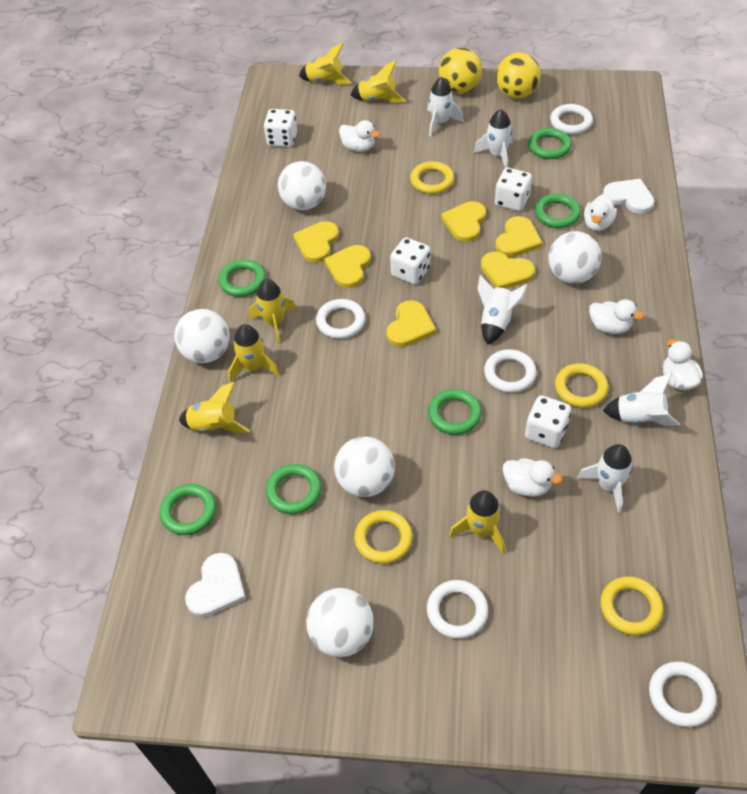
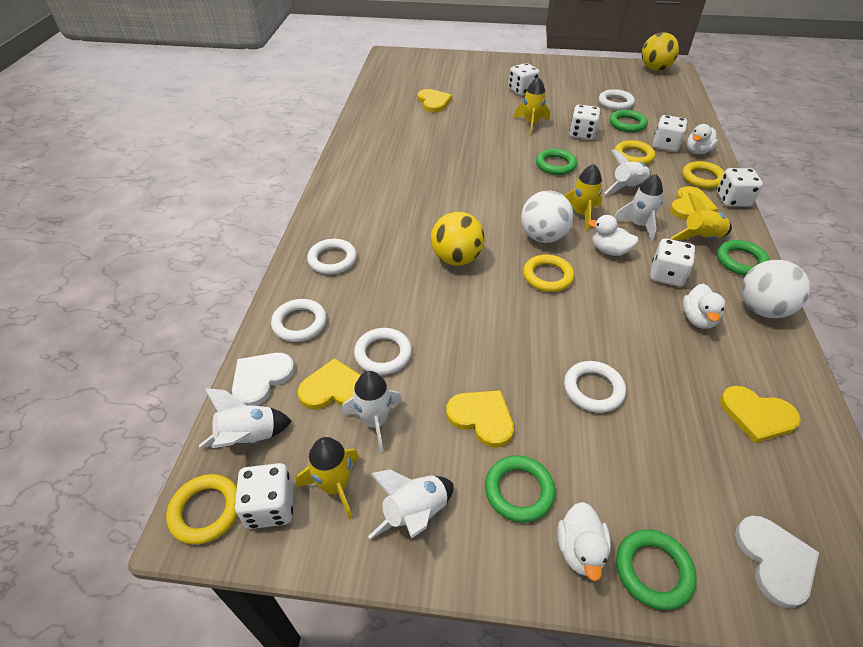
green ring: [160,484,216,535] [218,259,266,297] [265,464,322,514] [428,389,482,435] [528,128,572,159] [535,194,581,228] = 6 -> [485,455,555,523] [536,149,577,175] [610,110,648,132] [616,529,697,610] [717,240,770,276] = 5
white ball: [174,309,230,363] [278,161,326,210] [306,588,374,657] [334,436,395,497] [548,231,602,284] = 5 -> [521,191,574,243] [741,260,810,318] = 2
white dice: [264,109,297,147] [390,237,430,284] [495,168,532,211] [525,395,571,448] = 4 -> [235,463,294,529] [508,63,540,96] [569,105,600,140] [650,238,695,287] [653,115,687,152] [717,168,763,207] = 6
white duck: [339,120,380,152] [503,458,562,497] [584,194,617,231] [589,299,644,334] [663,339,703,390] = 5 -> [557,502,611,581] [588,215,639,256] [683,284,725,329] [687,124,718,154] = 4
yellow heart: [293,221,339,263] [324,245,371,288] [386,300,436,347] [441,201,486,242] [481,252,535,289] [495,216,543,257] = 6 -> [297,358,361,410] [418,89,452,112] [446,390,514,448] [670,186,718,220] [720,386,801,443] = 5
yellow rocket: [179,382,250,433] [228,324,279,382] [248,279,296,343] [299,43,352,85] [351,60,406,103] [449,490,505,554] = 6 -> [296,437,359,520] [514,77,550,134] [564,164,602,230] [671,193,732,240] = 4

